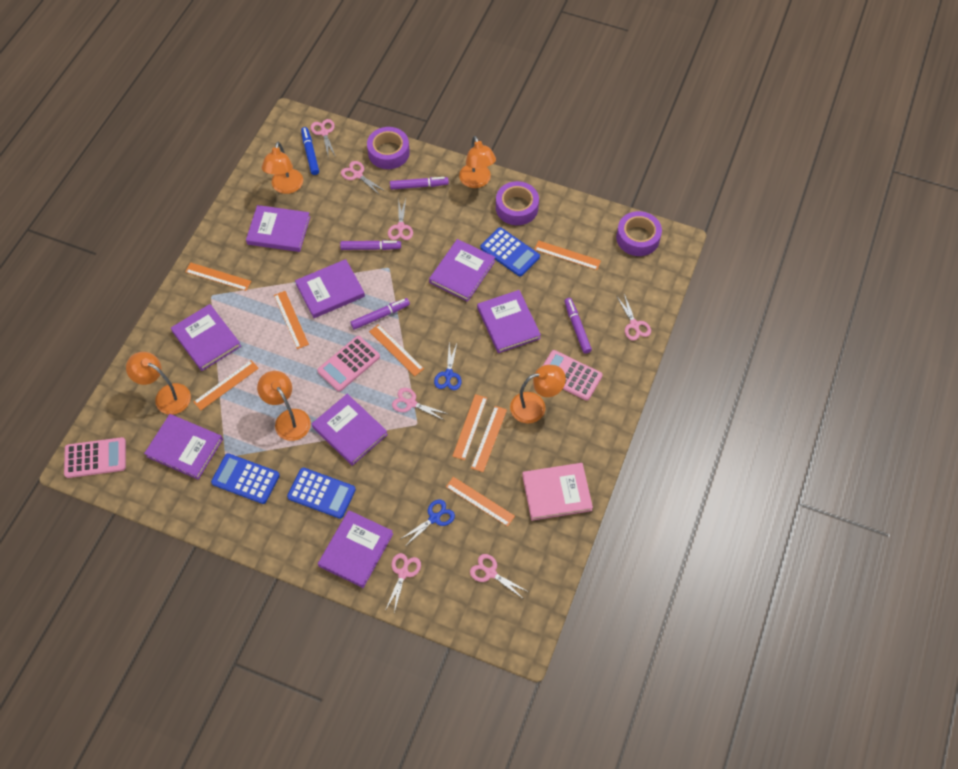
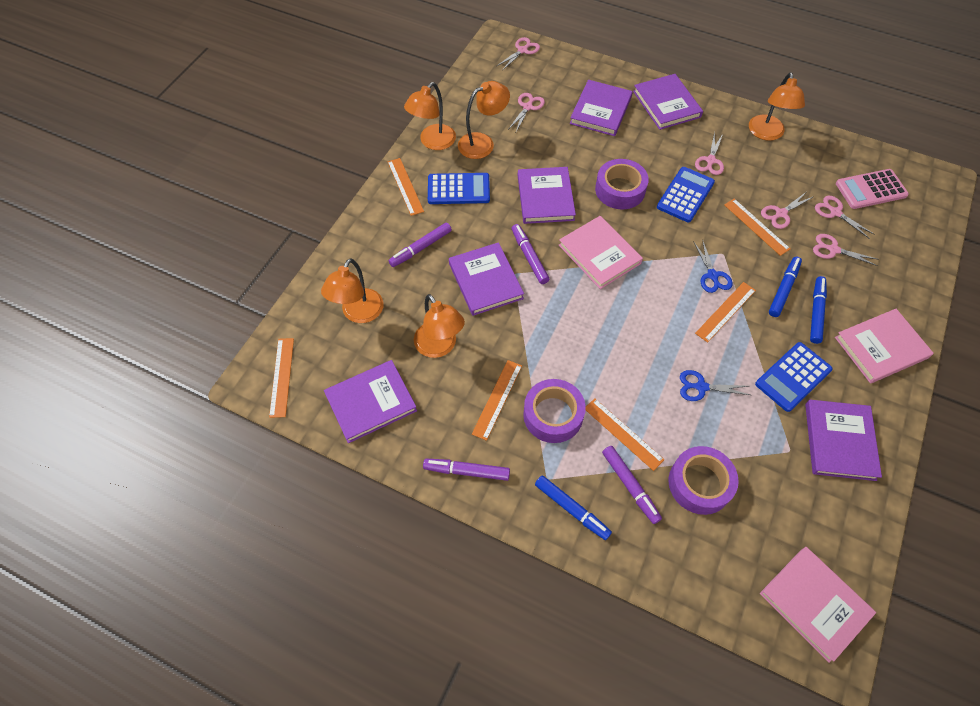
blue marker: [301,127,319,175] = 1 -> [535,475,612,540] [769,257,802,317] [810,276,827,344] = 3
orange ruler: [185,262,251,291] [194,360,259,410] [274,291,309,349] [369,324,424,376] [446,477,515,527] [452,394,487,460] [471,406,507,472] [534,240,601,270] = 8 -> [269,338,294,418] [388,158,424,216] [472,360,522,441] [585,398,664,471] [695,282,756,343] [724,199,790,256] = 6
pink book: [522,463,593,521] = 1 -> [559,216,643,289] [760,547,876,663] [835,309,934,383] = 3
pink calculator: [64,437,126,478] [317,336,380,392] [543,350,603,401] = 3 -> [836,169,909,209] = 1
pink scissors: [311,119,336,157] [341,161,385,195] [385,553,421,613] [388,199,413,240] [392,388,448,420] [470,554,527,598] [617,294,651,340] = 7 -> [497,37,540,70] [509,93,545,132] [695,132,724,175] [761,192,813,229] [813,234,879,266] [815,196,875,239] = 6
purple book: [144,414,223,480] [171,304,241,371] [246,205,310,252] [295,259,365,318] [312,394,388,466] [318,510,393,588] [429,239,495,302] [477,290,541,353] = 8 -> [324,360,417,443] [449,242,524,316] [518,167,576,224] [570,80,633,136] [633,74,703,130] [805,400,882,481] = 6

